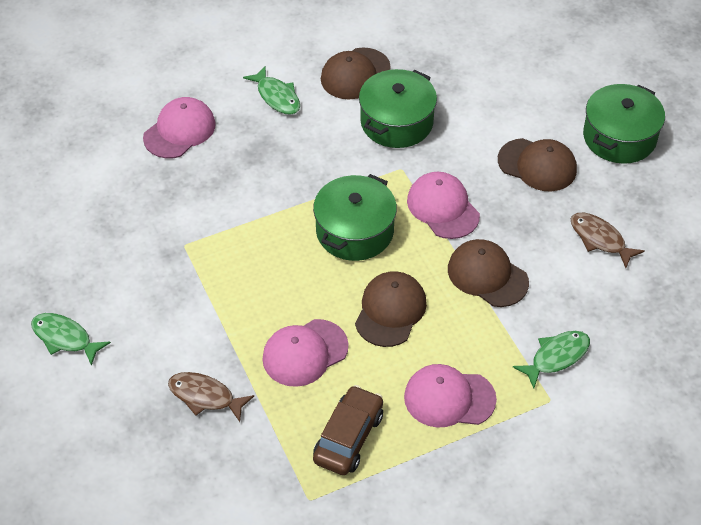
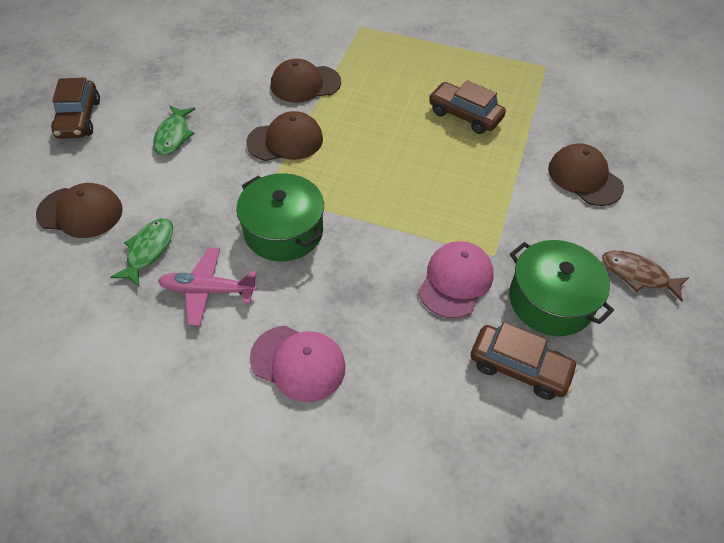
brown car: [313,385,383,475] = 1 -> [51,78,100,139] [429,80,506,134] [471,322,578,400] = 3
brown fish: [168,372,254,422] [571,213,645,268] = 2 -> [602,251,689,302] = 1
green fish: [31,313,111,366] [243,66,300,115] [513,331,590,389] = 3 -> [110,218,173,287] [153,106,195,156] = 2
green pot: [313,174,397,261] [359,69,437,148] [583,84,665,164] = 3 -> [236,173,324,261] [509,240,614,336] = 2
pink cap: [143,97,216,158] [262,319,349,387] [404,364,497,427] [407,172,480,239] = 4 -> [250,326,346,402] [419,241,494,318] = 2
pink plane: none = 0 -> [158,247,258,326] = 1

